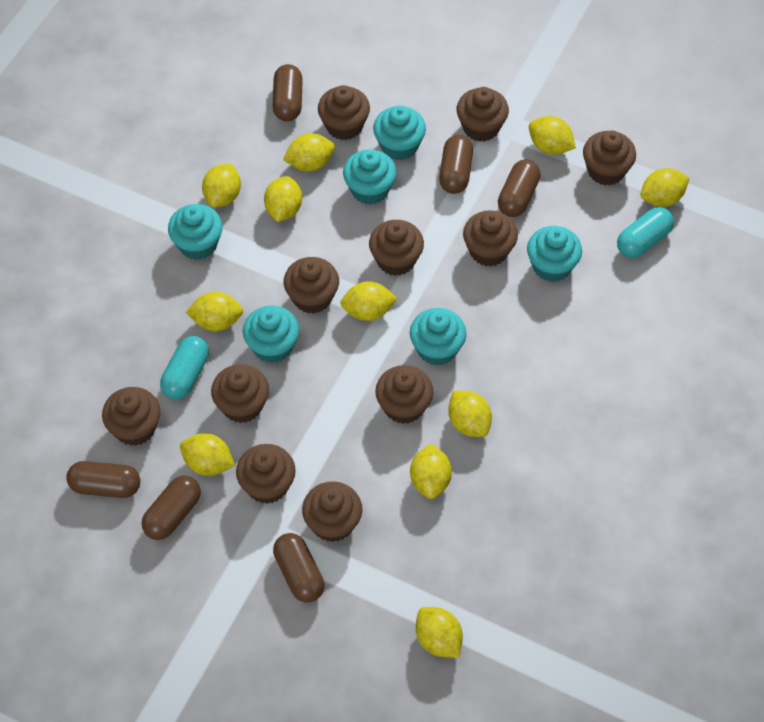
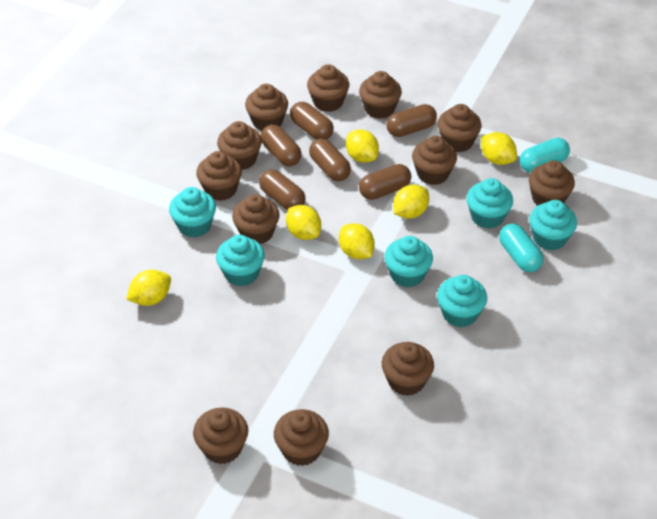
brown cupcake: [102,387,161,446] [211,364,269,423] [236,444,296,504] [284,257,339,314] [302,481,362,542] [318,85,370,140] [369,220,424,276] [375,365,433,424] [457,87,509,142] [463,210,518,267] [583,131,636,186] = 11 -> [193,407,248,464] [196,151,242,201] [217,121,262,170] [232,194,280,244] [245,84,288,131] [274,409,329,466] [307,64,349,112] [359,71,402,119] [382,342,434,396] [412,136,457,185] [438,104,482,152] [529,160,575,206] = 12
yellow lemon: [180,433,235,476] [186,292,243,331] [202,164,241,207] [264,176,302,222] [283,133,335,171] [340,282,397,321] [410,444,452,499] [416,607,463,658] [448,391,492,437] [529,116,576,155] [640,168,689,207] = 11 -> [126,270,171,306] [286,205,321,240] [339,223,375,259] [346,129,379,163] [393,184,429,219] [481,132,517,165] = 6

